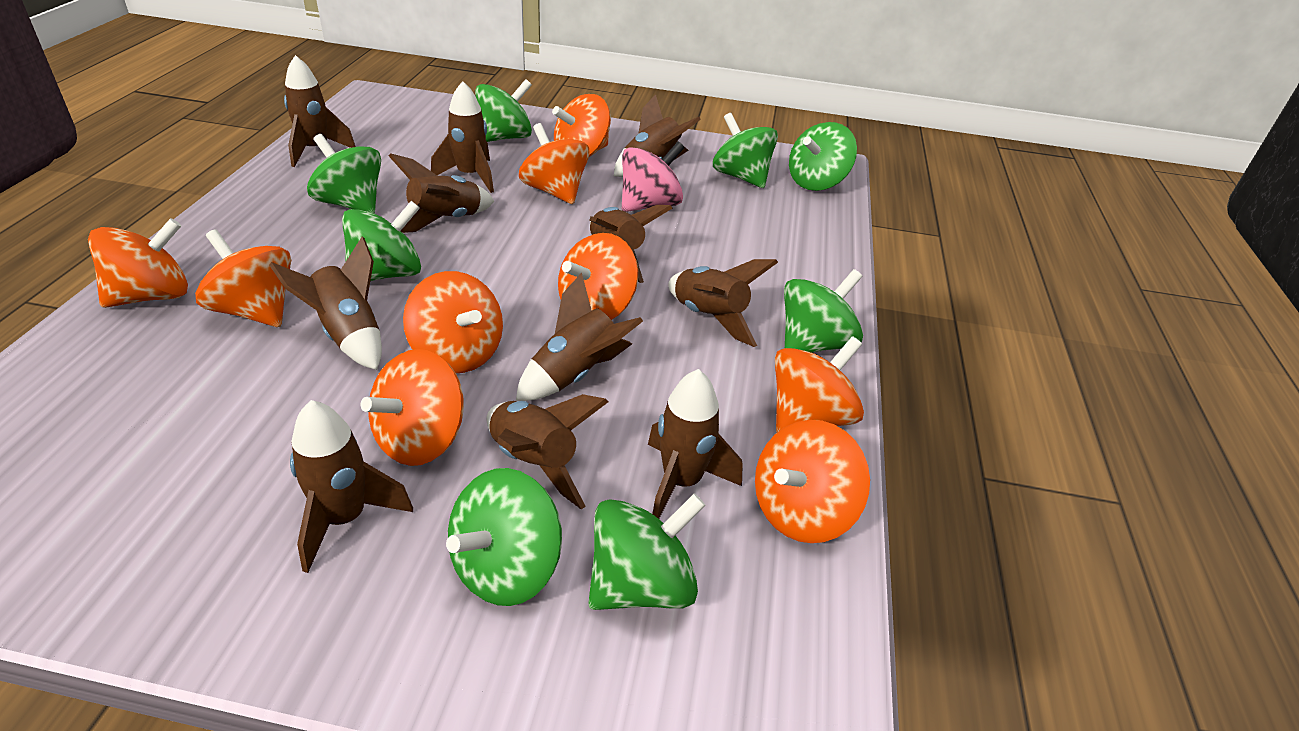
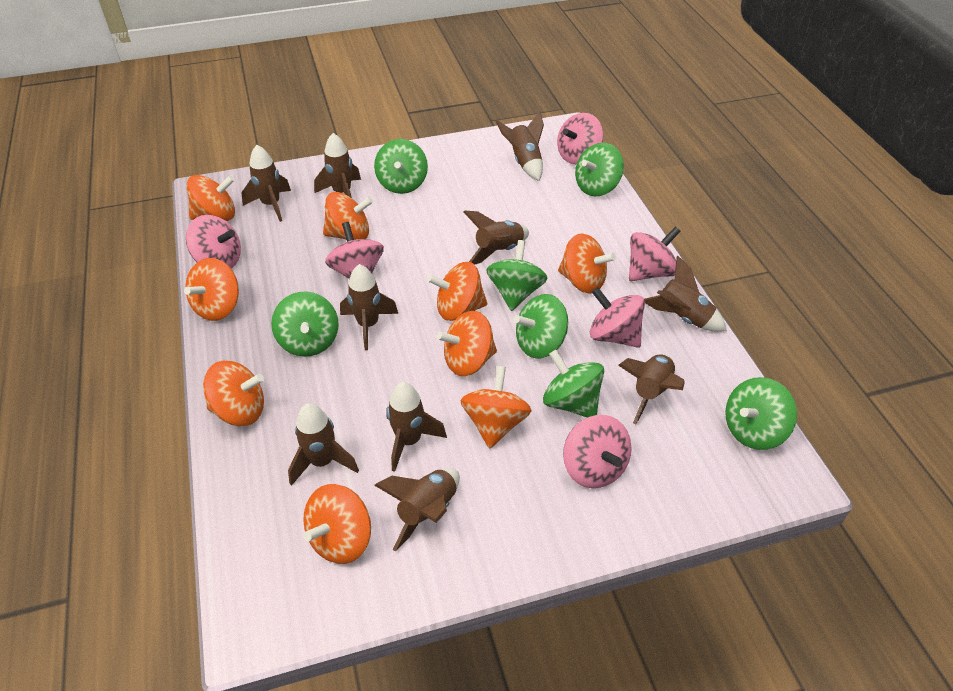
brown rocket: [269,237,382,370] [284,55,356,167] [290,400,413,573] [389,153,494,233] [431,81,494,193] [486,394,609,509] [516,273,643,401] [589,205,672,283] [614,94,701,177] [648,369,743,519] [668,259,778,347] = 11 -> [241,145,291,222] [288,403,359,486] [314,133,361,198] [340,264,398,350] [374,468,460,552] [386,382,447,472] [464,211,529,265] [495,111,544,181] [618,354,685,424] [644,256,727,332] = 10
green spinning top: [307,134,381,213] [342,201,421,281] [446,468,562,606] [475,79,532,142] [588,494,706,610] [713,113,778,188] [784,269,863,353] [789,122,857,191] = 8 -> [271,291,339,357] [374,139,428,194] [486,240,547,311] [514,294,568,359] [543,350,604,417] [575,142,624,196] [725,377,797,450] = 7
pink spinning top: [622,142,684,212] = 1 -> [186,215,241,269] [325,222,384,279] [557,113,603,164] [563,415,632,488] [590,287,645,348] [629,227,680,281] = 6

